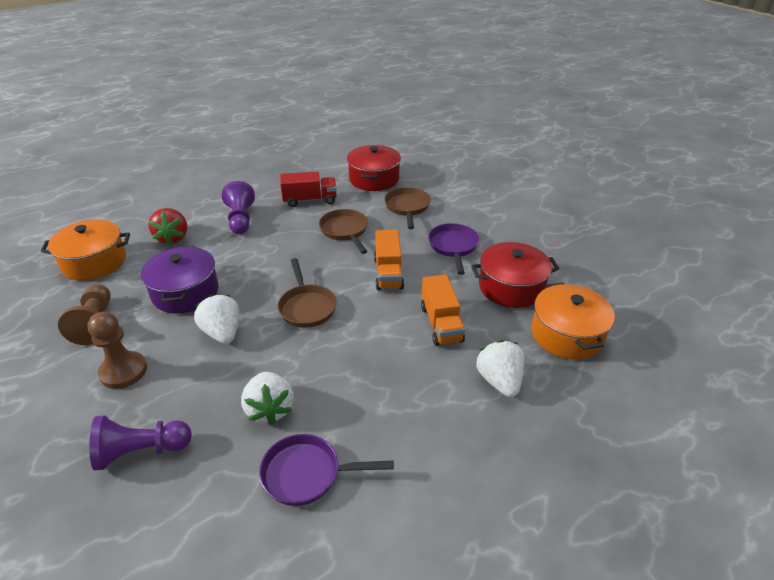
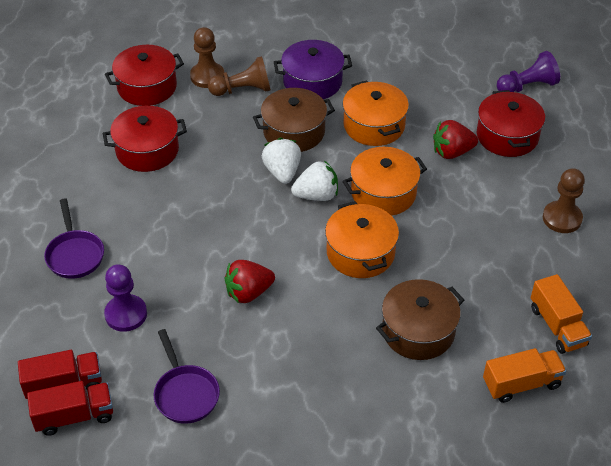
brown pan: [278,258,337,328] [319,209,368,254] [384,187,431,229] = 3 -> none = 0
brown pawn: [58,284,111,345] [88,312,147,389] = 2 -> [190,27,225,88] [208,56,271,96] [543,168,585,233] = 3
brown pot: none = 0 -> [253,88,335,152] [376,279,464,360] = 2
orange pot: [41,219,130,281] [531,282,615,360] = 2 -> [325,201,399,278] [342,80,409,146] [343,147,427,216] = 3
red pot: [347,145,401,191] [471,242,559,308] = 2 -> [103,106,187,172] [105,45,184,106] [477,90,545,157] = 3
red strawberry: [148,208,187,245] = 1 -> [225,260,275,303] [433,120,478,159] = 2
red truck: [280,171,337,207] = 1 -> [18,350,102,399] [27,381,113,436] = 2
white strawberry: [194,294,239,344] [241,372,294,425] [476,340,525,397] = 3 -> [262,138,301,184] [291,161,338,201] = 2

